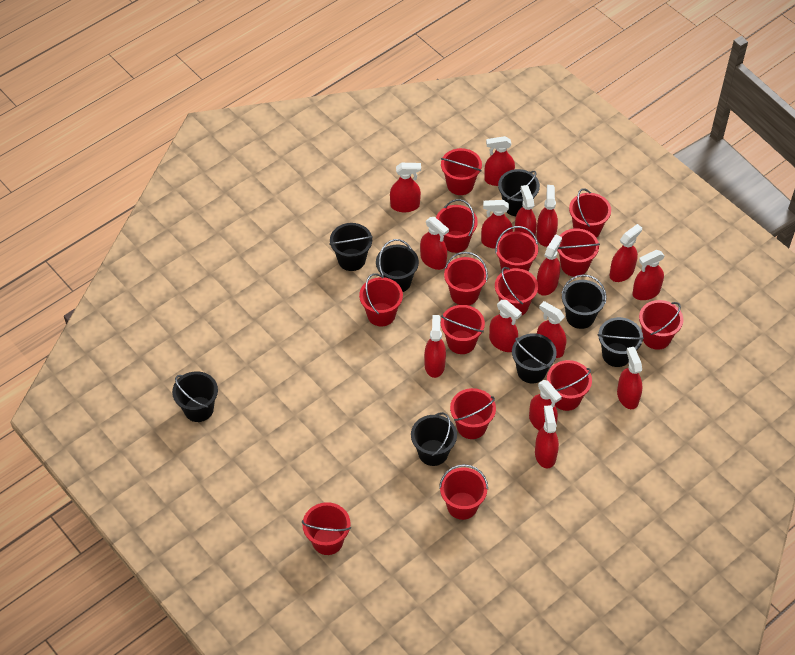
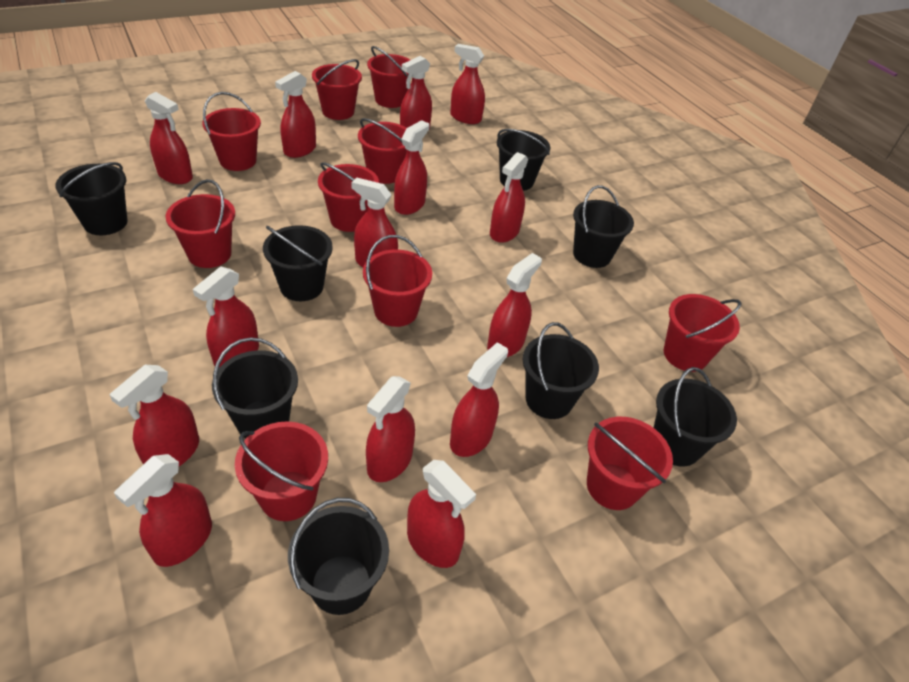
red bucket: [302,502,351,555] [359,273,403,326] [436,199,478,253] [439,464,488,520] [441,148,482,195] [441,305,485,354] [444,252,488,305] [450,388,496,439] [495,226,538,272] [495,267,538,316] [547,360,592,411] [557,228,600,277] [569,188,611,238] [639,300,683,350] = 14 -> [165,179,235,268] [202,92,261,171] [235,421,328,521] [312,59,362,120] [318,162,379,232] [358,118,407,184] [363,235,432,327] [367,46,410,108] [587,417,673,510] [664,294,741,372] = 10
red spray bottle: [390,163,421,212] [420,217,449,270] [424,315,446,378] [481,200,513,249] [484,136,515,186] [489,300,522,352] [515,185,537,238] [529,380,562,430] [535,405,559,468] [536,185,558,247] [537,234,562,296] [537,301,566,358] [610,224,642,282] [617,347,643,409] [633,250,665,300] = 15 -> [109,365,199,466] [114,454,212,567] [145,92,193,184] [193,267,259,368] [275,71,316,158] [351,178,398,268] [366,376,415,482] [394,120,429,215] [400,56,432,129] [407,460,476,568] [450,44,485,124] [450,342,508,457] [487,253,542,357] [490,152,528,243] = 14

